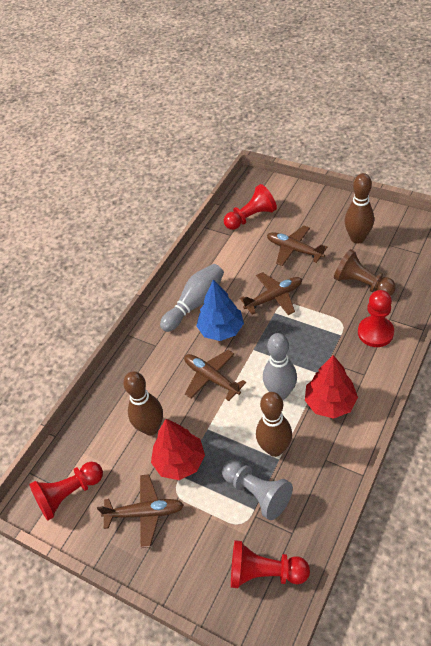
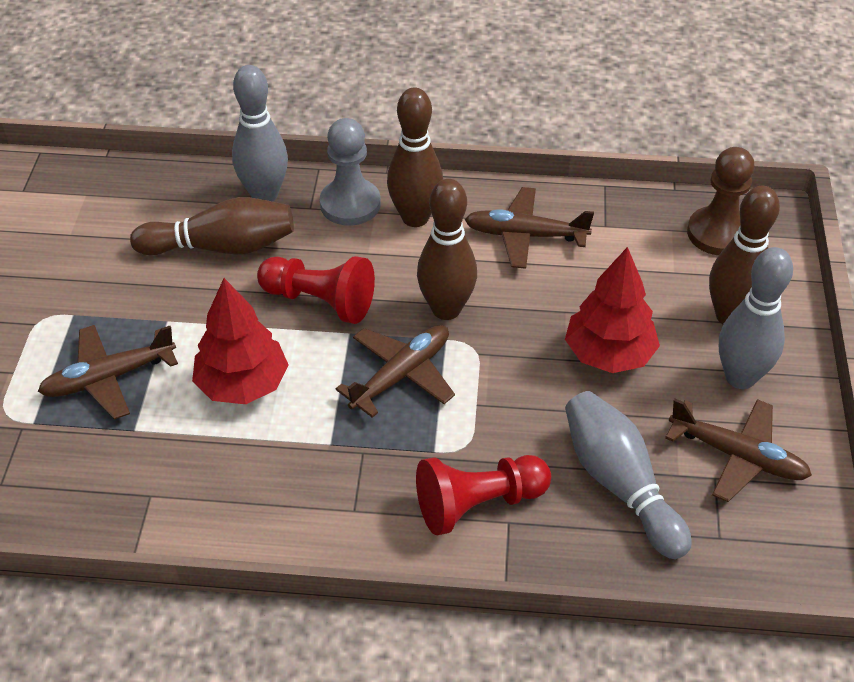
blue tree: [196,280,244,341] = 1 -> none = 0
brown bowling pin: [123,371,163,435] [256,392,292,457] [344,173,374,244] = 3 -> [130,197,294,255] [387,88,443,227] [417,179,477,320] [709,186,780,324] = 4
grey bowling pin: [160,264,224,332] [263,333,297,400] = 2 -> [232,65,288,202] [565,391,692,559] [719,247,793,389] = 3
red pawn: [29,462,103,521] [224,184,277,230] [231,540,310,588] [358,290,394,347] = 4 -> [257,256,375,324] [416,455,551,535] = 2

